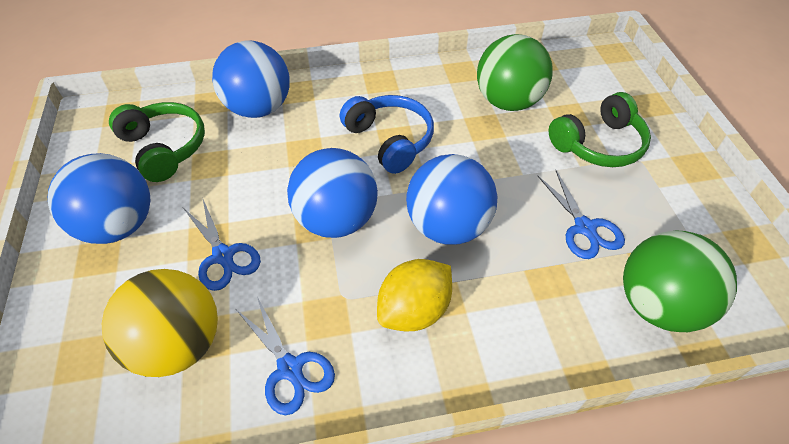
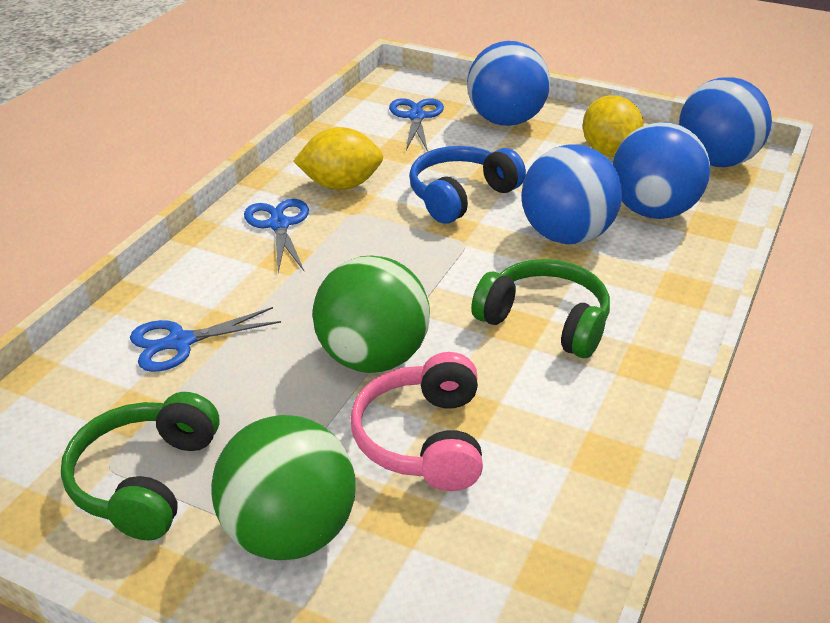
pink headphones: none = 0 -> [350,352,483,491] = 1
yellow ball: [102,269,218,377] = 1 -> none = 0
yellow lemon: [377,259,452,331] = 1 -> [293,127,383,190] [583,95,644,157] = 2

